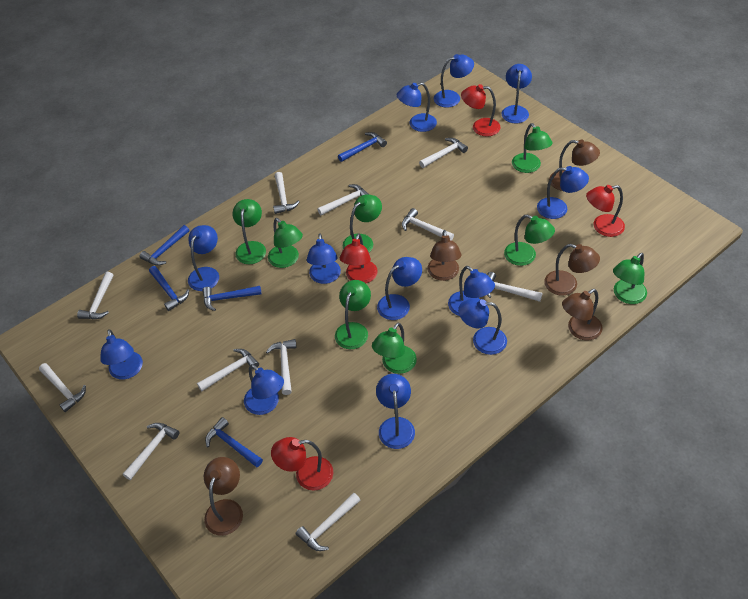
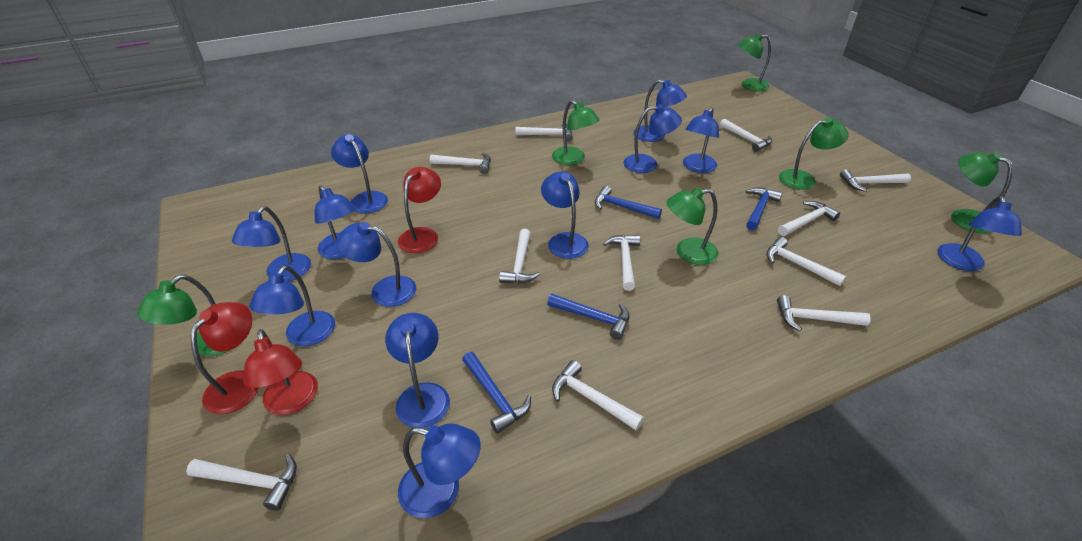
blue hammer: [139,225,189,266] [149,266,189,311] [203,286,262,311] [205,417,263,467] [338,132,387,162] = 5 -> [462,352,531,434] [547,294,630,340] [595,186,662,219] [746,188,783,231] = 4
brown lamp: [204,457,243,536] [427,230,461,281] [544,244,600,296] [549,140,600,191] [562,289,603,340] = 5 -> none = 0
green lamp: [232,199,266,264] [268,218,303,268] [335,280,371,349] [343,194,382,252] [372,323,417,374] [504,215,555,266] [512,123,553,173] [613,253,647,304] = 8 -> [137,275,230,356] [552,100,600,165] [667,187,718,265] [738,33,771,91] [779,117,849,190] [951,152,1013,233] = 6
red lamp: [271,437,334,491] [340,234,378,283] [461,84,501,137] [586,185,625,237] = 4 -> [191,302,259,414] [244,329,318,415] [398,167,441,253] = 3

